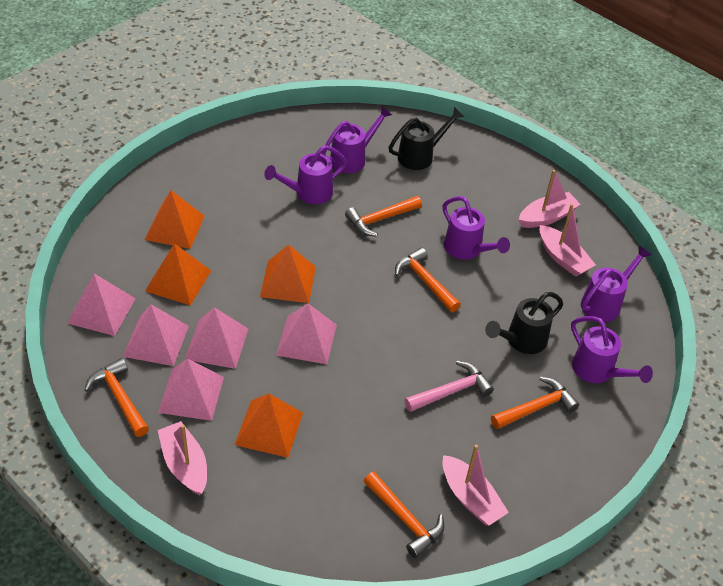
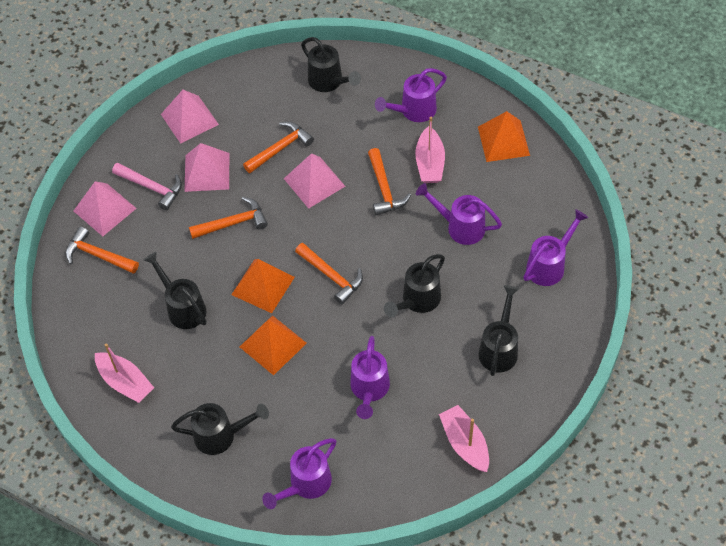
black watering can: [389,107,464,170] [485,292,563,354] = 2 -> [144,252,206,329] [171,403,269,455] [301,37,361,92] [384,254,445,317] [478,285,519,376] = 5
orange pyramid: [145,190,204,249] [145,243,211,305] [235,393,303,458] [260,244,316,303] = 4 -> [231,259,295,313] [240,315,307,375] [478,111,530,162] = 3
pink boat: [158,421,207,495] [442,445,509,526] [519,170,581,228] [540,203,596,277] = 4 -> [95,343,154,403] [415,117,445,183] [439,405,489,472] = 3
pink pyramid: [67,273,136,336] [123,304,189,366] [158,358,224,421] [184,307,248,369] [276,304,337,364] = 5 -> [74,181,137,236] [161,90,219,144] [184,143,229,192] [284,153,345,209] = 4

